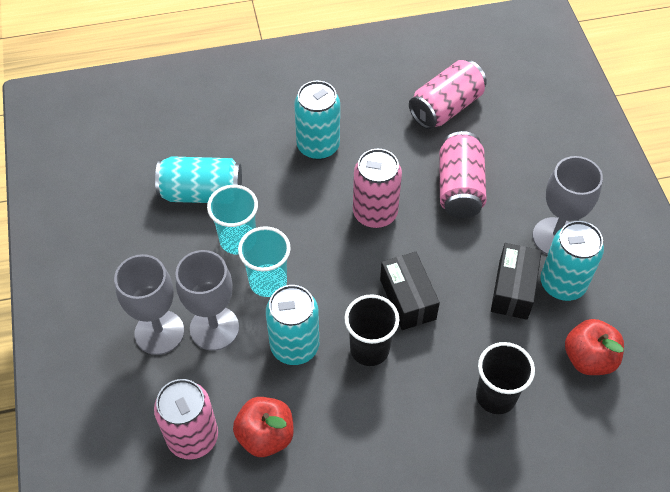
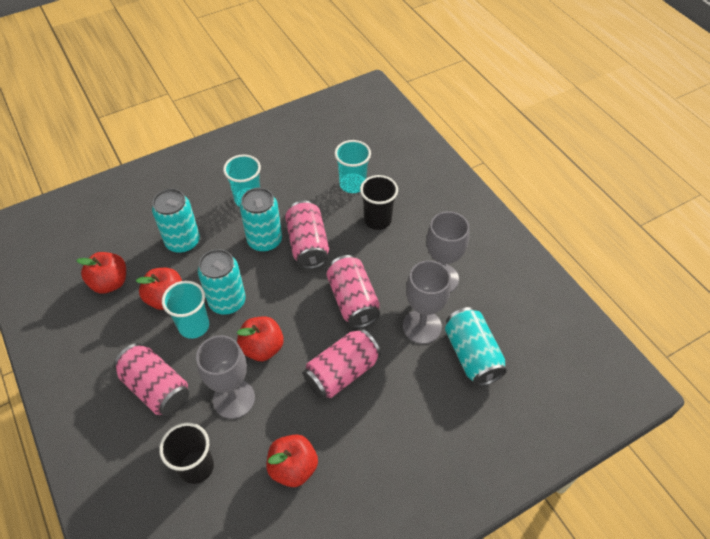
black box: [380,252,440,330] [491,243,542,320] = 2 -> none = 0
red apple: [233,397,294,457] [565,319,624,375] = 2 -> [76,252,126,294] [136,268,182,310] [237,317,284,361] [267,434,318,487] = 4
turquoise cup: [207,185,258,254] [238,226,291,297] = 2 -> [162,281,209,339] [223,154,261,207] [334,140,371,193] = 3

